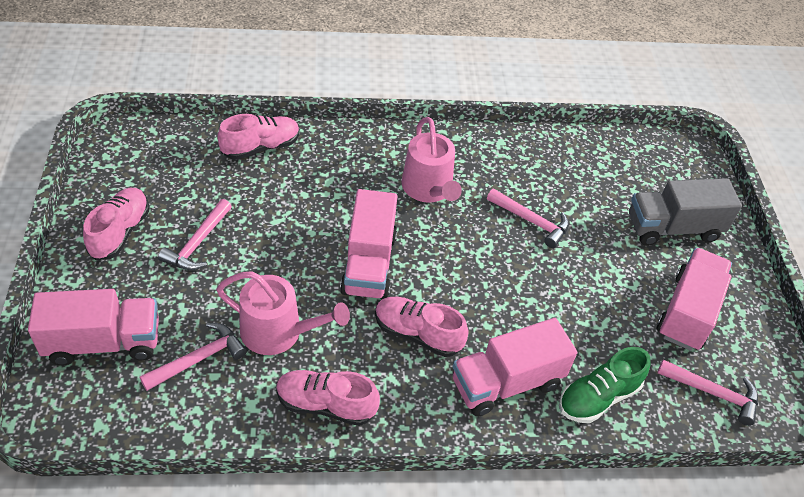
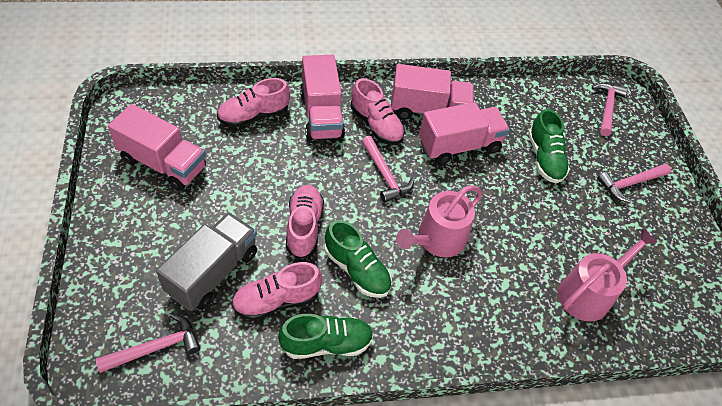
green shoe: [559,347,651,423] = 1 -> [278,314,374,359] [325,220,392,298] [528,109,570,183] = 3

